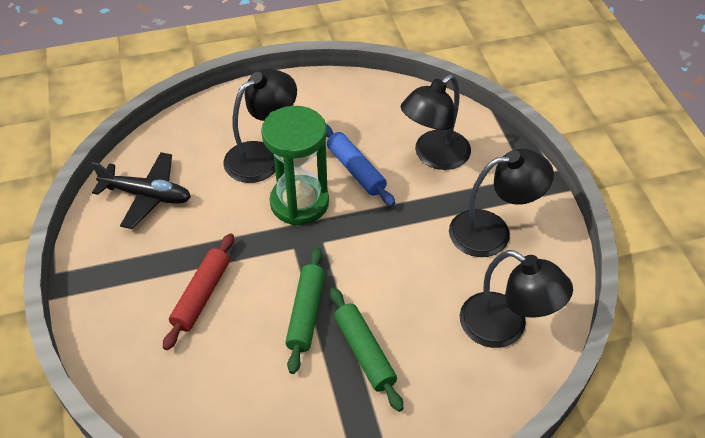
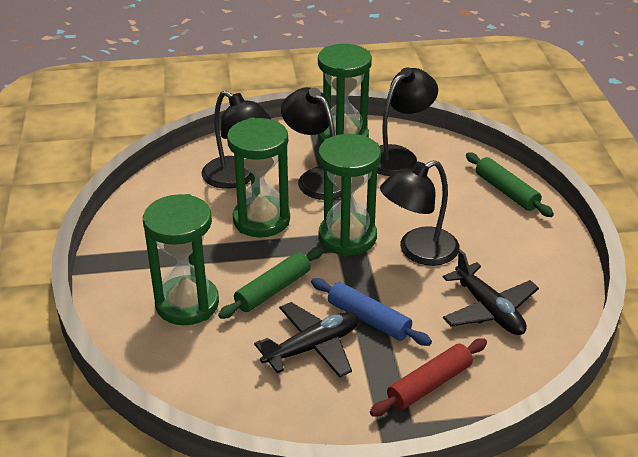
black plane: [92,152,191,229] = 1 -> [254,302,359,378] [443,249,539,335] = 2
green hourglass: [261,106,329,226] = 1 -> [143,194,219,325] [227,118,290,237] [318,44,372,144] [319,134,381,256] = 4

